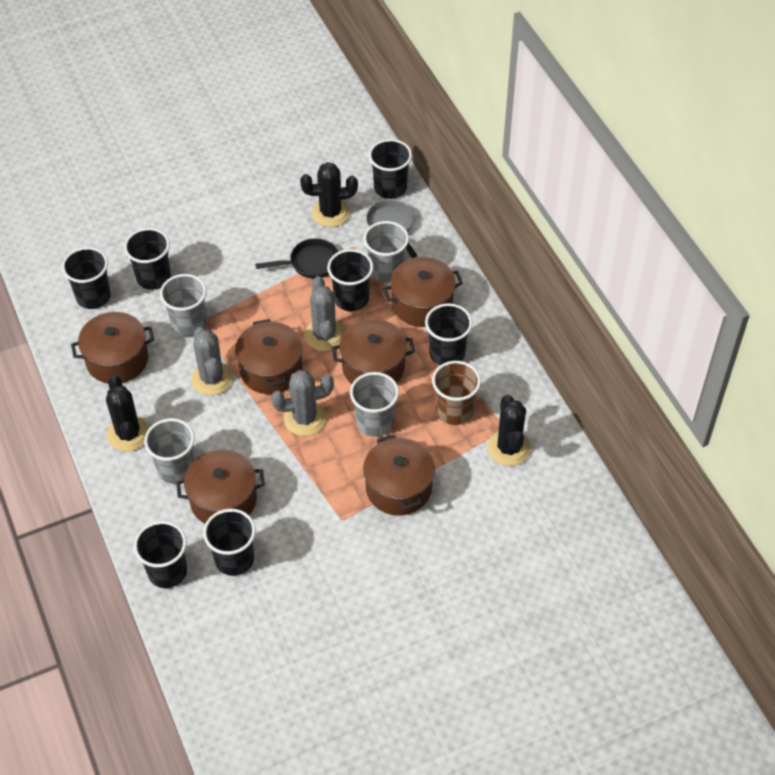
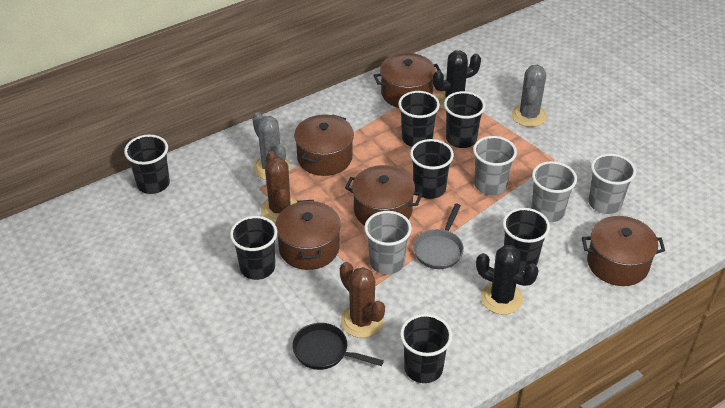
black cactus: [106,375,150,452] [300,162,358,227] [487,395,531,466] = 3 -> [433,50,481,110] [476,245,539,315] = 2
brown cactus: none = 0 -> [261,151,297,223] [340,262,385,338] = 2
brown cup: [432,361,481,425] = 1 -> none = 0
brown pot: [71,312,154,384] [176,450,265,524] [235,319,303,394] [332,319,415,384] [363,435,435,516] [383,257,463,327] = 6 -> [275,200,341,270] [294,114,354,176] [345,165,422,226] [373,53,441,108] [582,216,665,286] = 5
grey cactus: [191,327,233,395] [271,370,334,436] [304,276,345,351] = 3 -> [252,112,290,180] [512,65,547,127] = 2

